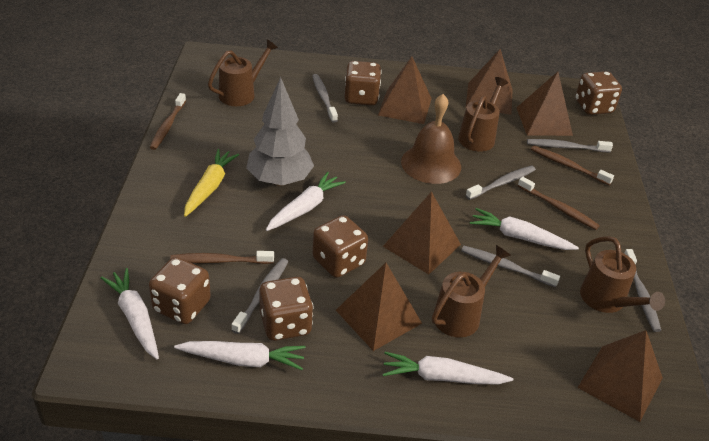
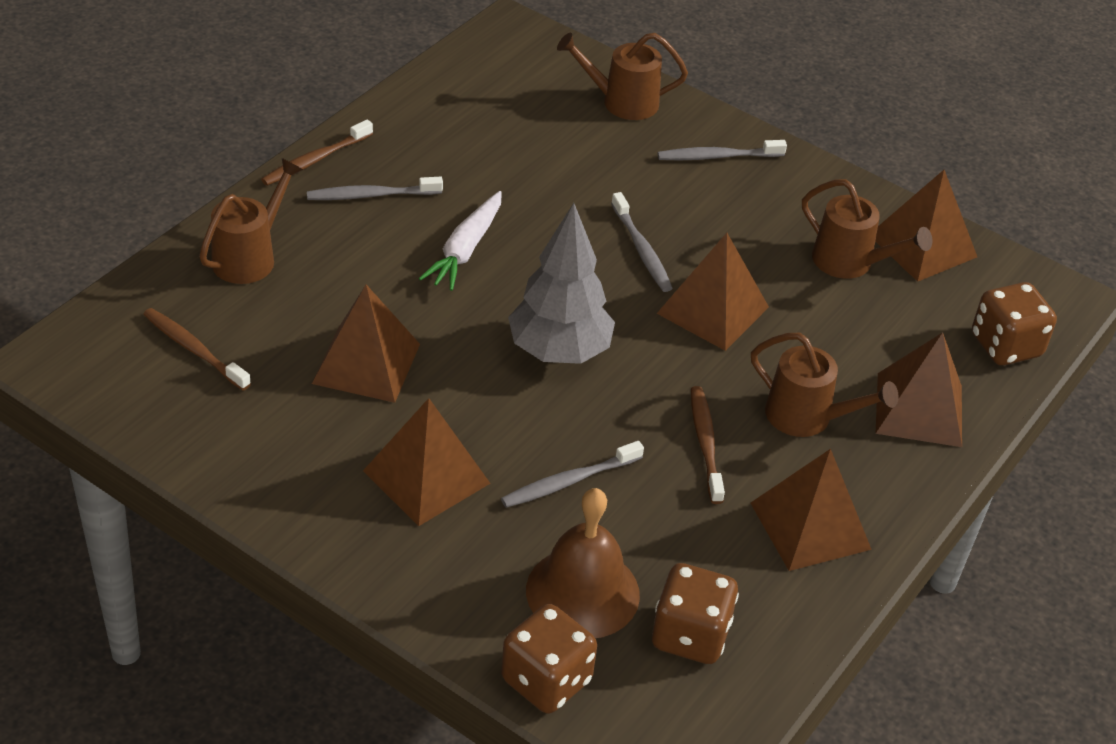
brown dice: [149,257,211,324] [259,277,314,341] [312,215,368,278] [344,61,382,106] [575,71,622,115] = 5 -> [501,604,597,714] [652,563,739,664] [972,282,1057,365] = 3
brown toothbrush: [149,93,186,150] [170,251,274,264] [518,177,600,230] [531,146,614,185] = 4 -> [143,308,251,391] [261,120,373,186] [691,386,725,504] = 3
grey toothbrush: [232,258,288,334] [312,74,338,123] [461,246,560,287] [466,165,536,200] [527,139,613,152] [624,249,661,332] = 6 -> [307,177,443,200] [501,441,644,508] [611,192,673,292] [657,140,787,160] = 4
white carrot: [101,268,159,360] [174,341,306,370] [266,172,346,231] [383,352,513,385] [470,208,579,250] = 5 -> [419,191,502,291] = 1
yellow carrot: [184,149,239,217] = 1 -> none = 0

